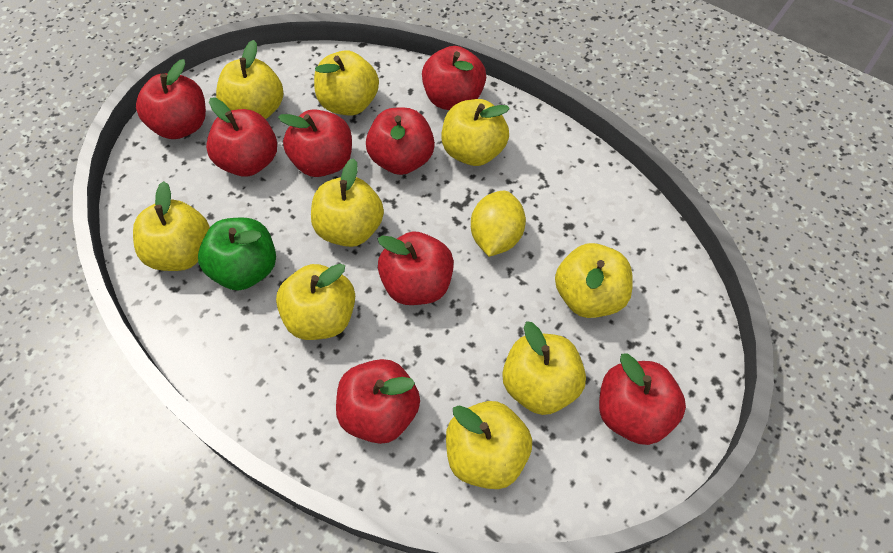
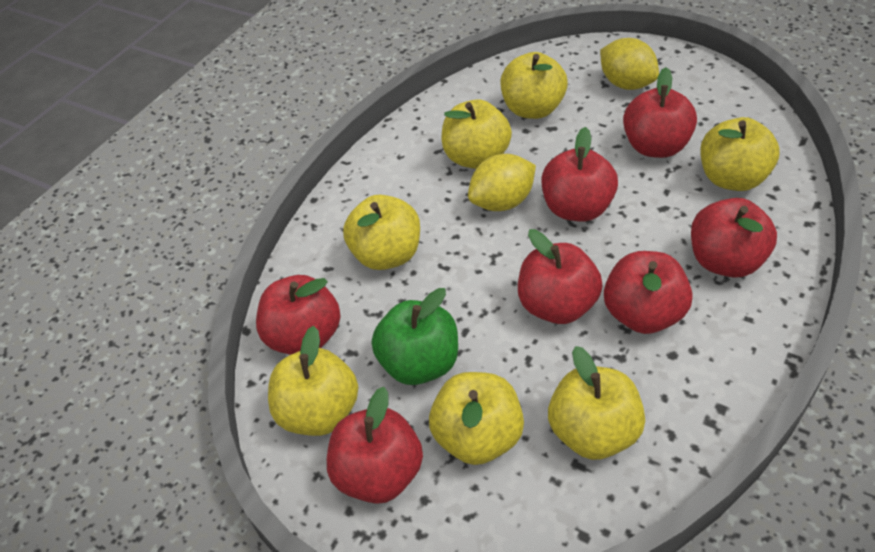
red apple: [136,59,206,139] [206,98,277,177] [278,109,352,177] [336,359,420,444] [366,108,435,175] [377,231,454,305] [422,46,486,110] [599,354,686,445] = 8 -> [256,275,341,355] [327,387,423,504] [518,229,603,324] [542,127,618,221] [604,251,693,334] [623,67,697,158] [691,198,777,278] = 7
yellow apple: [133,181,210,271] [216,40,283,119] [276,264,355,340] [311,158,384,247] [314,51,379,116] [442,99,510,166] [446,401,532,489] [502,321,586,415] [555,243,633,318] = 9 -> [268,326,358,436] [343,195,420,270] [429,372,524,465] [442,99,512,169] [500,52,568,119] [548,346,645,460] [700,117,779,191] = 7
yellow lemon: [471,191,526,257] = 1 -> [468,154,536,211] [600,38,659,90] = 2

